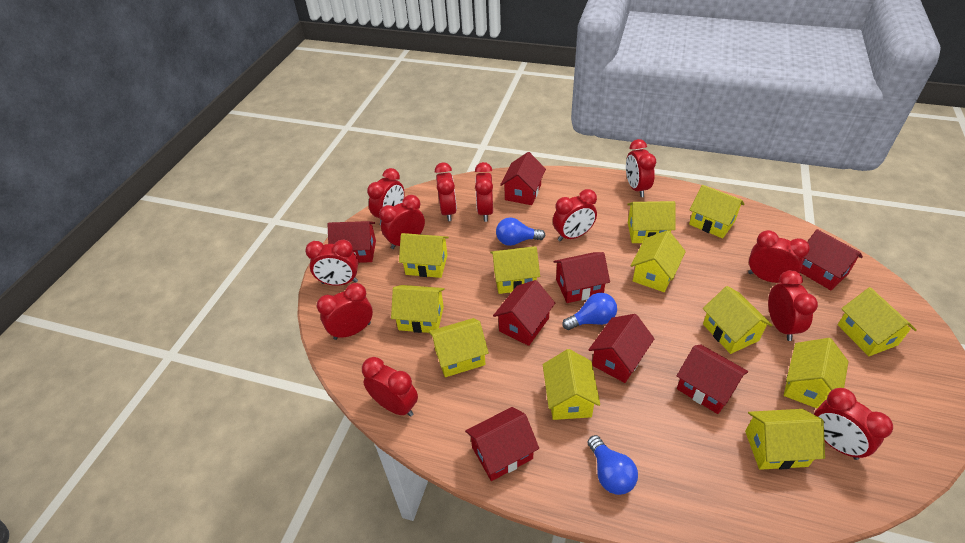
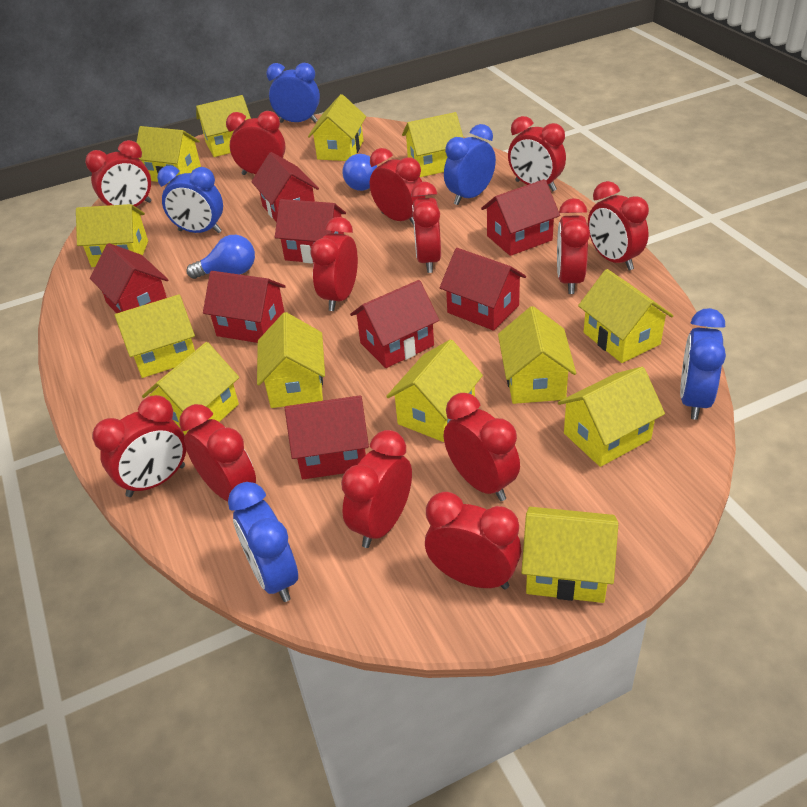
blue clock: none = 0 -> [157,166,223,233] [228,482,298,602] [266,63,320,123] [444,124,496,205] [680,308,726,420] = 5
blue light bulb: [496,217,545,246] [562,293,617,330] [587,435,638,495] = 3 -> [186,235,255,279] [342,154,377,191] = 2
red clock: [305,240,358,286] [317,283,373,340] [362,357,418,417] [367,168,405,225] [379,195,425,249] [435,162,457,221] [475,162,493,222] [553,189,597,241] [626,139,656,197] [748,230,810,283] [768,270,818,341] [814,388,893,460] = 12 -> [85,140,151,207] [92,395,186,497] [179,404,256,501] [226,111,285,175] [310,217,358,311] [341,430,412,548] [370,148,425,225] [411,182,441,273] [425,492,521,589] [444,393,520,501] [508,116,566,191] [557,198,590,294] [588,181,649,270] = 13
yellow house: [391,285,445,333] [399,233,449,278] [429,318,489,377] [490,247,540,294] [543,349,600,420] [627,201,676,243] [631,230,686,292] [689,185,745,238] [703,286,773,354] [745,409,825,470] [784,338,848,408] [838,287,917,356] = 12 -> [76,204,148,267] [115,294,195,378] [136,126,201,183] [142,342,239,435] [196,95,251,157] [257,312,325,408] [308,94,366,161] [386,339,483,442] [402,112,463,177] [498,306,576,404] [521,507,618,603] [558,367,665,467] [578,269,674,363] = 13

